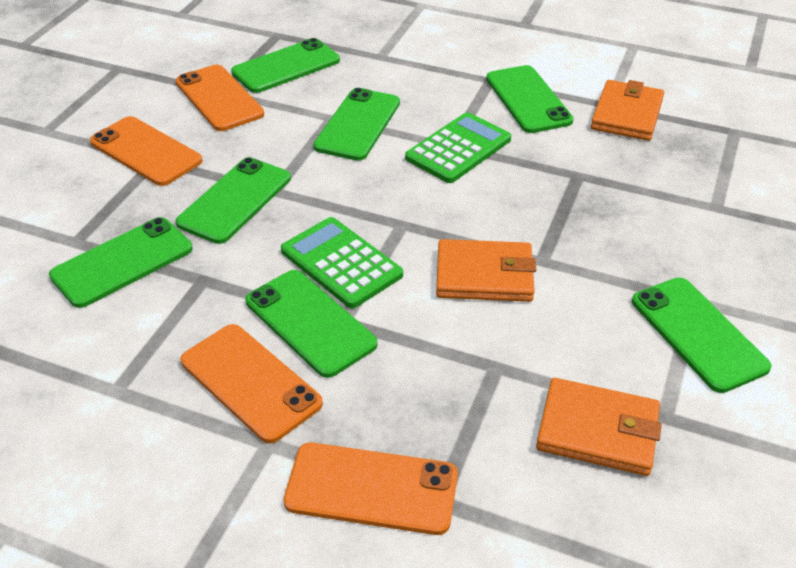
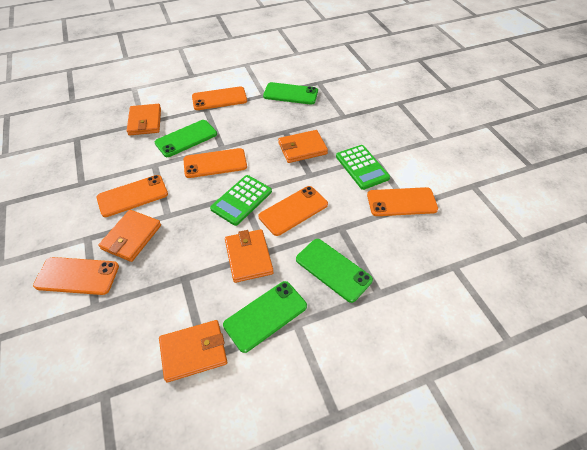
green phone: [49,217,193,308] [176,157,291,244] [231,38,340,93] [246,270,378,378] [313,88,400,161] [486,65,574,133] [632,277,772,393] = 7 -> [155,120,217,157] [223,281,307,353] [263,82,318,105] [296,239,373,303] = 4
orange phone: [90,116,203,186] [176,65,264,131] [181,324,323,443] [284,443,458,535] = 4 -> [33,257,119,295] [97,175,168,217] [184,148,247,178] [192,87,247,110] [259,186,328,236] [367,187,438,216] = 6
orange wallet: [436,239,536,302] [536,378,662,476] [591,80,664,141] = 3 -> [98,210,161,262] [127,104,161,136] [159,320,227,382] [225,229,274,283] [278,130,328,163] = 5

